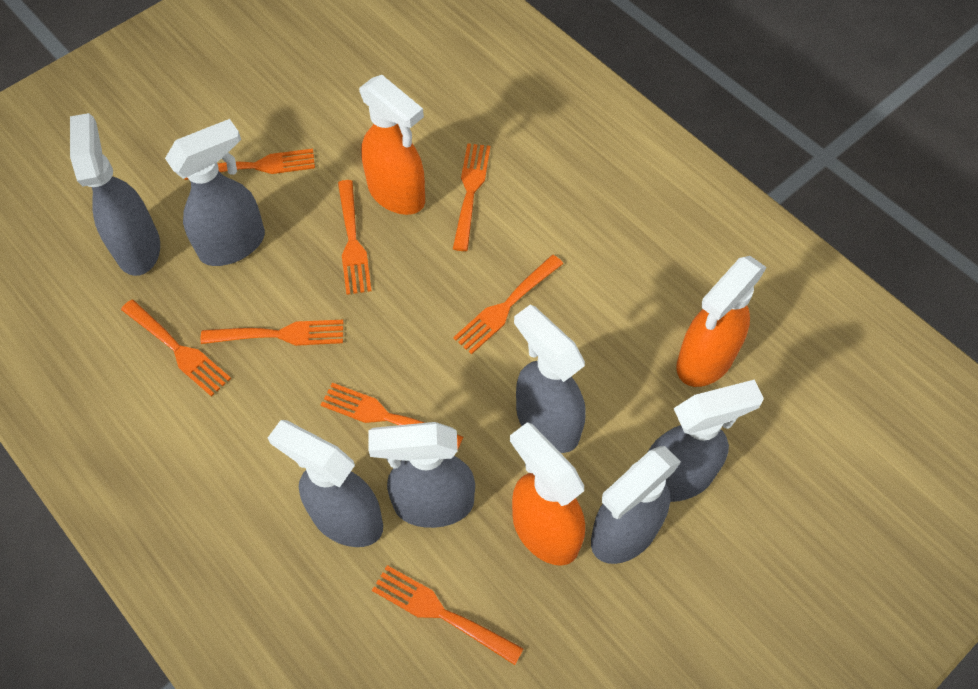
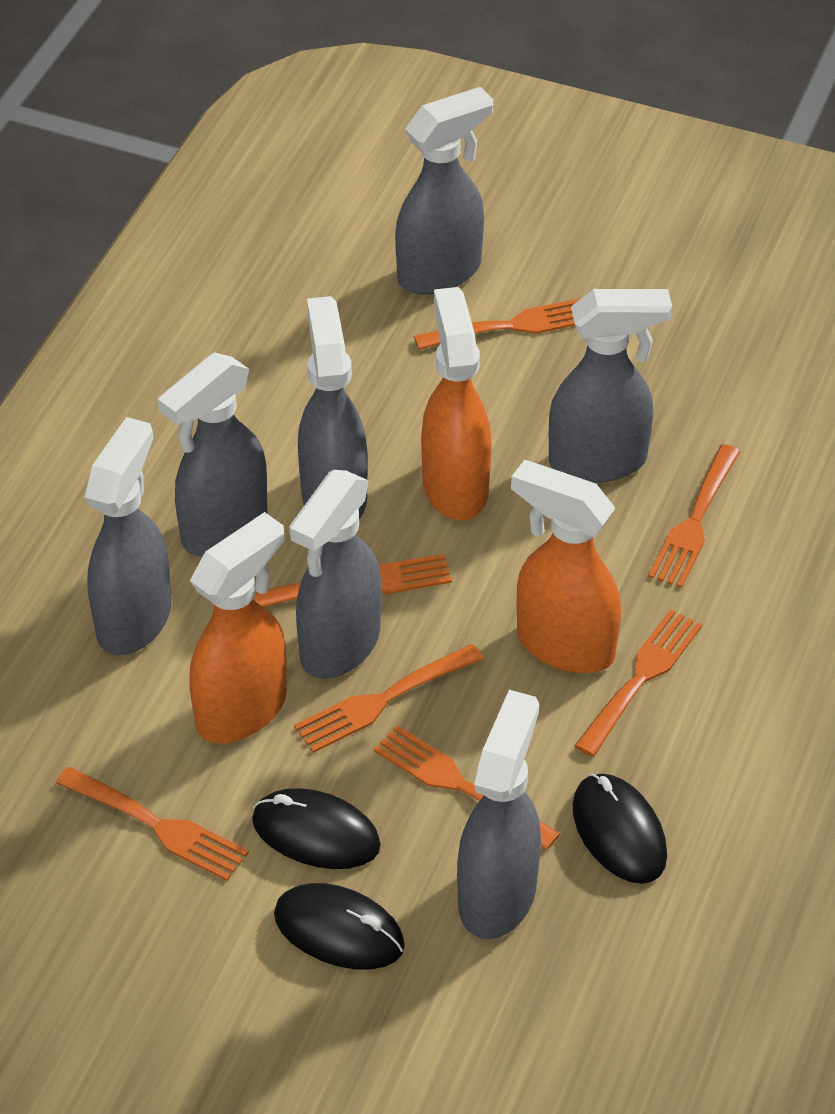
black mouse: none = 0 -> [252,788,381,869] [274,883,405,970] [572,774,667,884] = 3
orange fork: [121,299,231,397] [185,149,315,180] [200,320,343,346] [321,383,463,448] [338,180,372,295] [372,565,524,665] [453,143,490,251] [453,255,563,354] = 8 -> [56,767,249,881] [254,554,452,607] [294,644,483,753] [374,725,560,850] [414,298,581,350] [575,609,702,757] [648,444,740,588] = 7

